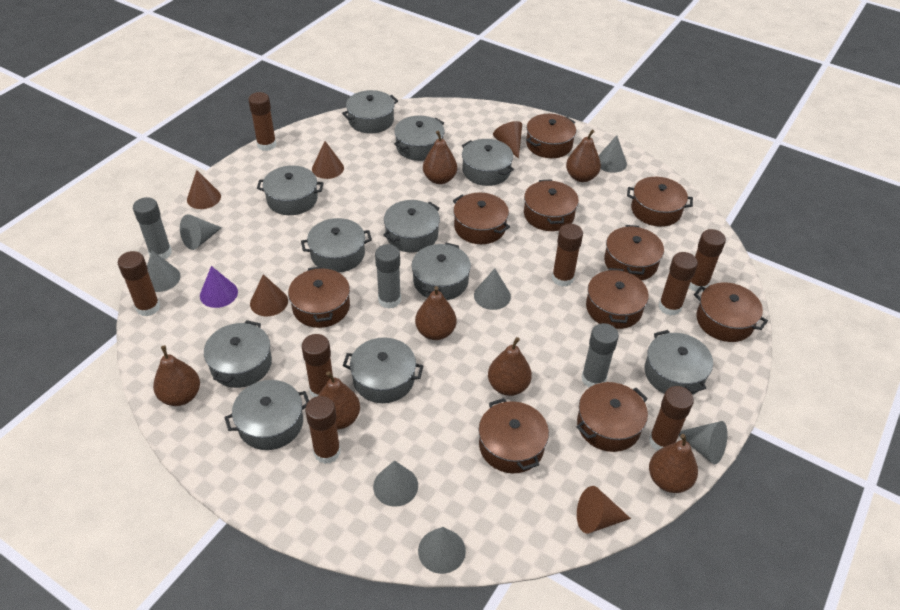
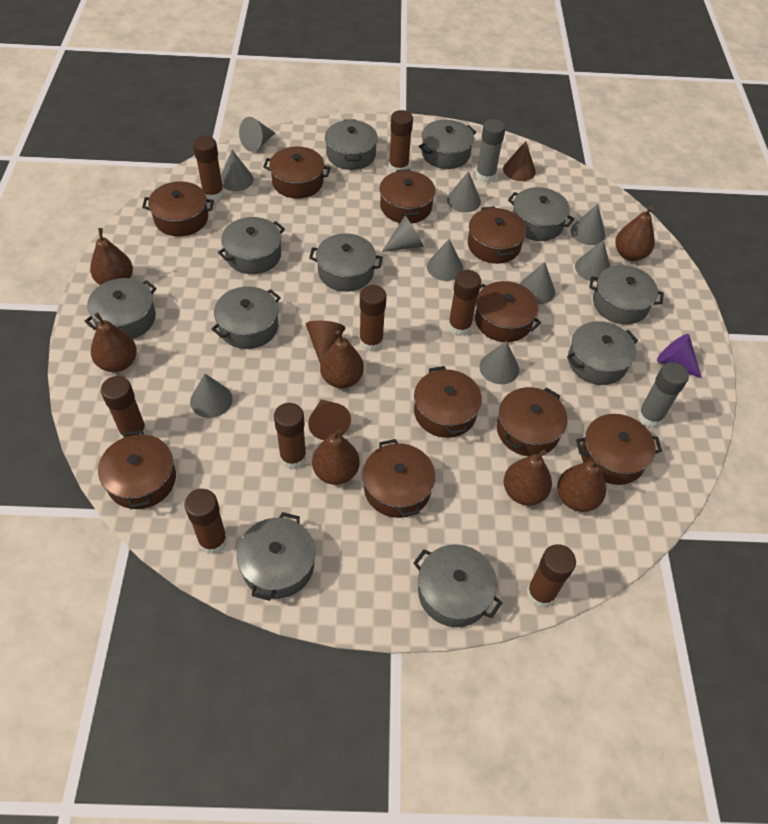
brown cone: [187,170,221,209] [250,274,288,316] [312,141,344,179] [493,121,522,159] [577,486,631,533] = 5 -> [306,320,346,363] [308,399,351,440] [503,141,536,181] = 3
grey cone: [147,251,181,292] [180,214,222,250] [373,461,418,507] [418,527,466,574] [474,268,511,310] [598,135,627,173] [679,421,728,464] = 7 -> [190,374,233,418] [221,150,254,191] [239,117,275,152] [382,215,424,252] [427,239,463,281] [447,171,481,212] [479,341,519,384] [520,262,555,304] [571,204,606,245] [575,240,610,282] = 10
grey glue stick: [133,197,172,259] [375,244,401,309] [581,323,619,388] = 3 -> [476,119,506,183] [638,362,689,427] = 2

